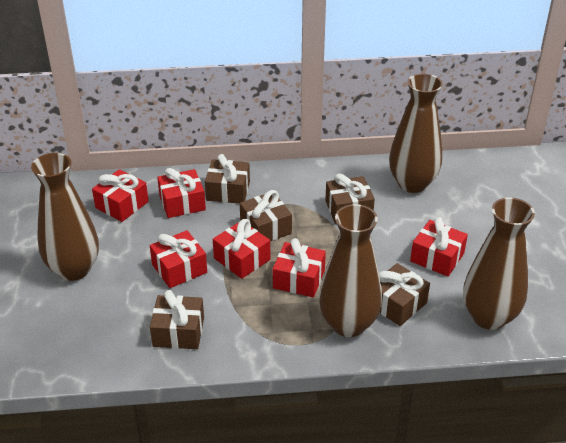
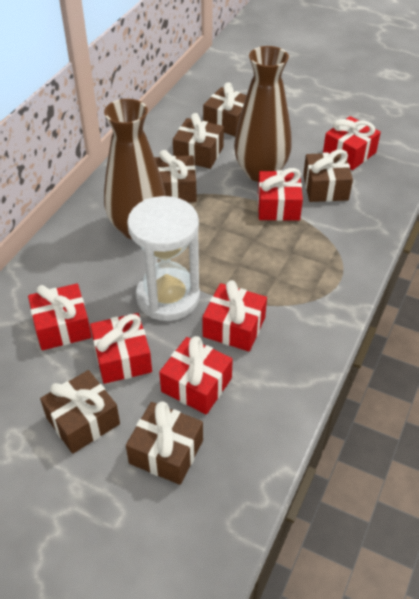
brown gift: [150,290,204,349] [205,154,250,204] [240,190,292,241] [325,173,375,224] [379,263,430,326] = 5 -> [40,370,120,454] [126,401,203,485] [154,150,197,202] [173,113,224,169] [203,82,247,136] [303,149,353,202] = 6
brown vase: [31,153,99,281] [319,204,382,337] [389,73,443,193] [463,197,535,330] = 4 -> [104,99,166,239] [234,46,292,182] = 2
white hourglass: none = 0 -> [127,196,200,321] = 1

